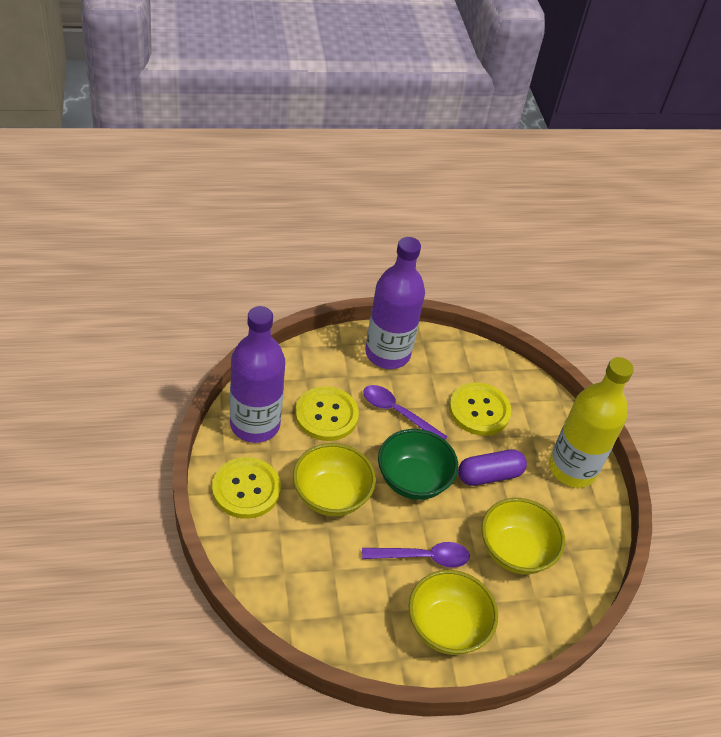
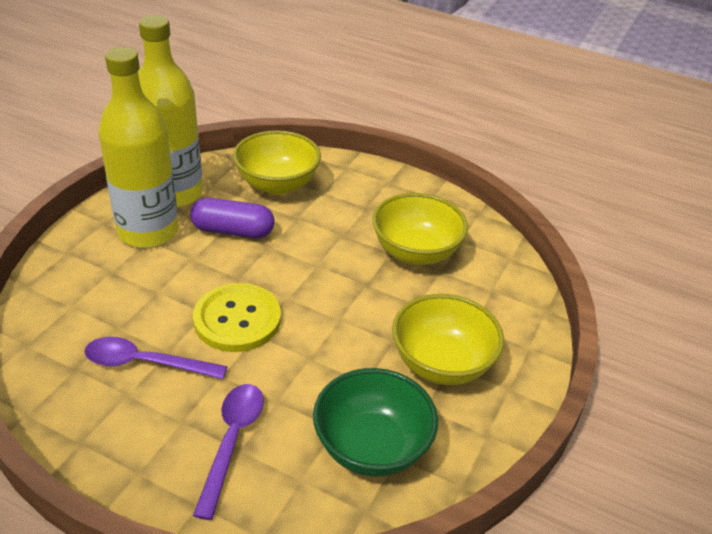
purple bottle: [230,306,285,443] [365,237,425,369] = 2 -> none = 0
yellow bottle: [549,357,634,488] = 1 -> [98,47,179,248] [138,15,203,207] = 2
yellow button: [212,457,281,519] [295,386,359,441] [449,383,512,436] = 3 -> [193,283,281,352] = 1

